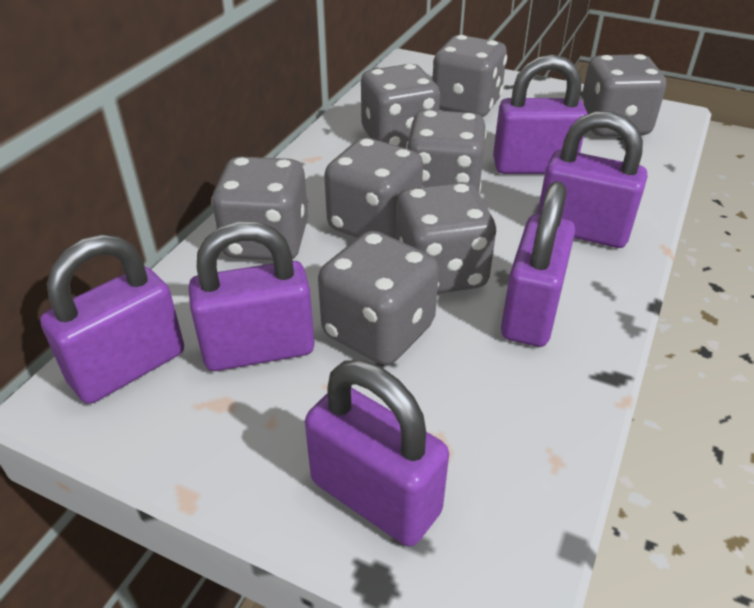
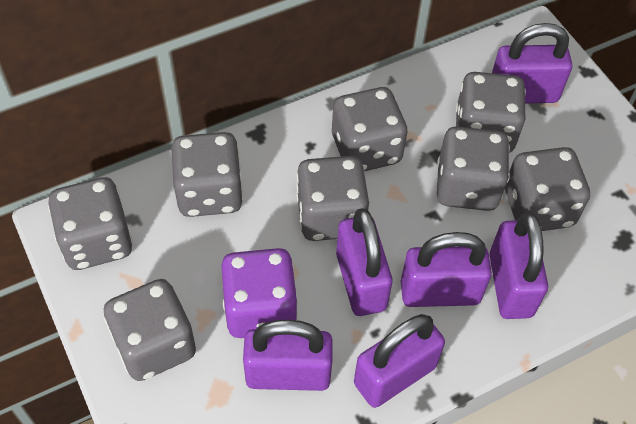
purple dice: none = 0 -> [221,248,298,338] = 1

